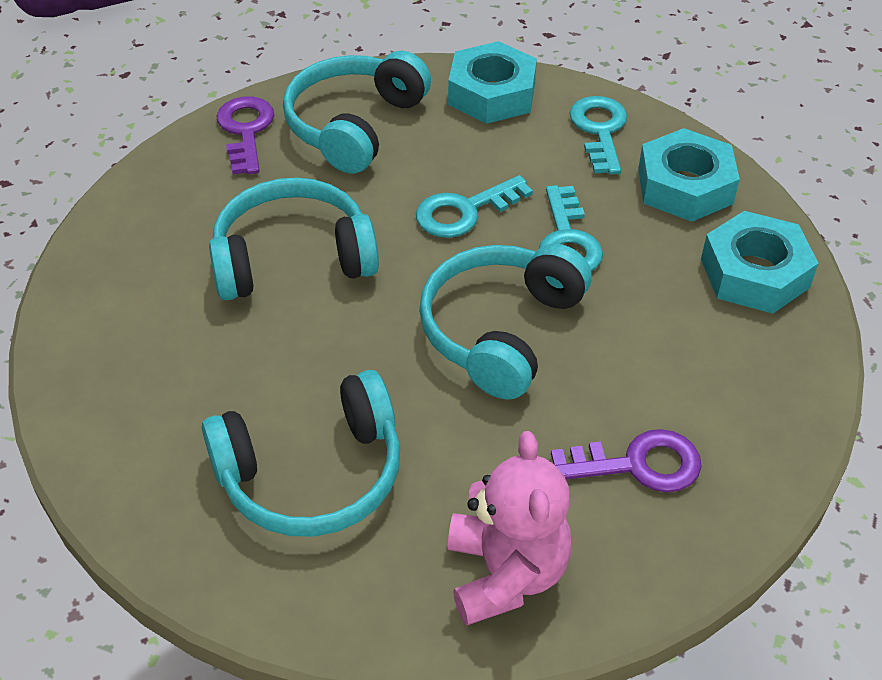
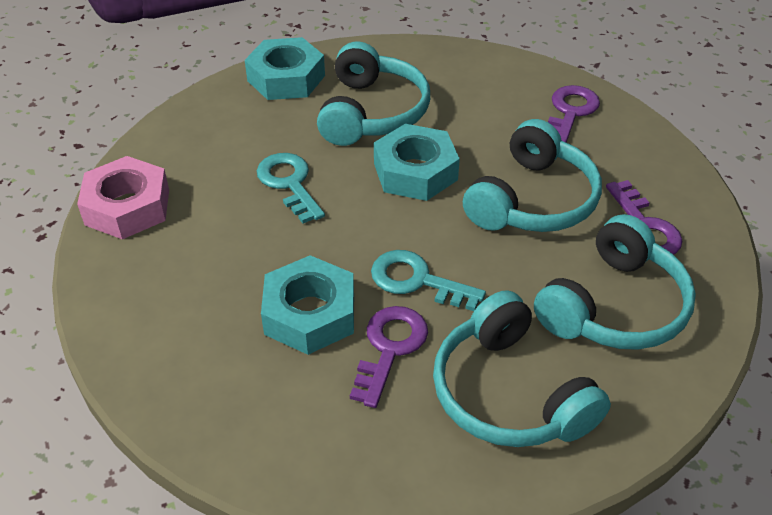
pink nut: none = 0 -> [77,156,169,239] = 1
pink teddy bear: [448,431,572,626] = 1 -> none = 0
purple key: [217,96,274,174] [551,429,702,492] = 2 -> [350,306,428,408] [548,85,600,143] [606,180,682,255] = 3
turquoise key: [416,175,533,238] [539,185,603,271] [569,96,627,174] = 3 -> [257,153,325,224] [371,250,486,311] = 2

